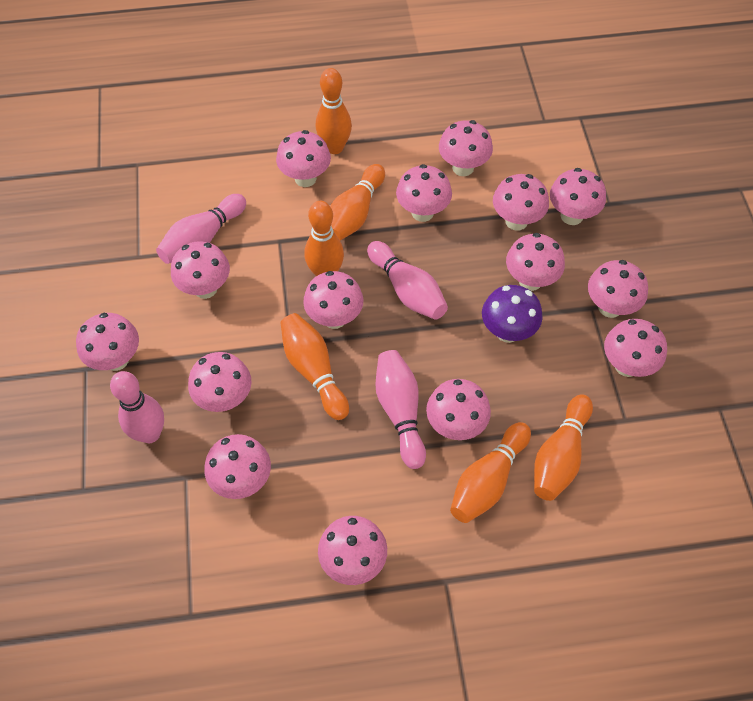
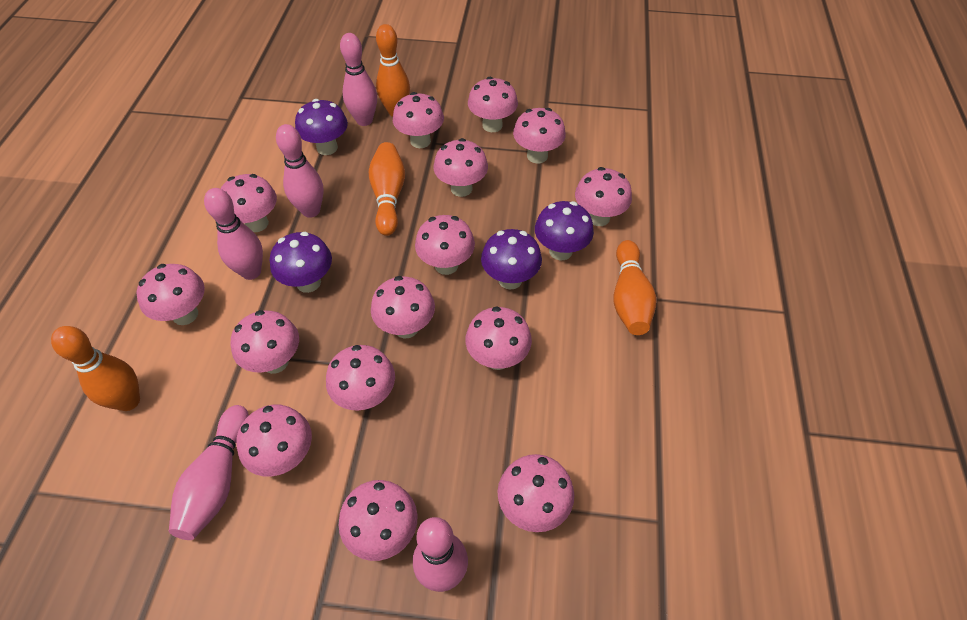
orange bowling pin: [280,313,349,420] [305,201,344,276] [316,68,352,154] [330,164,385,241] [450,422,531,523] [534,395,593,501] = 6 -> [51,326,140,411] [369,142,405,236] [376,24,410,117] [614,240,656,335] = 4
pink bowling pin: [110,371,164,443] [156,194,246,264] [367,241,448,320] [375,350,426,469] = 4 -> [169,405,249,540] [204,188,263,280] [276,124,324,218] [340,33,377,126] [413,517,468,592] = 5
purple mushroom: [482,285,543,343] = 1 -> [270,232,332,293] [295,99,348,155] [481,229,542,290] [535,201,594,260] = 4

